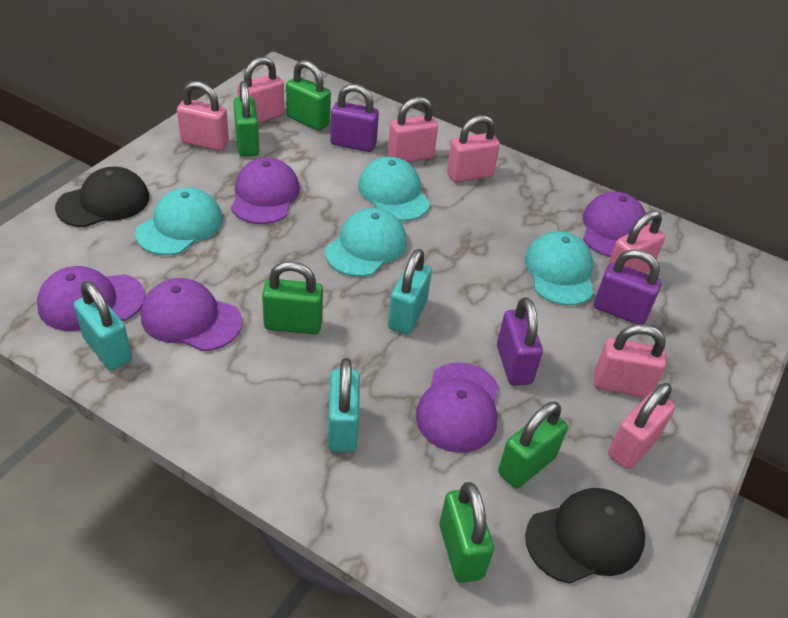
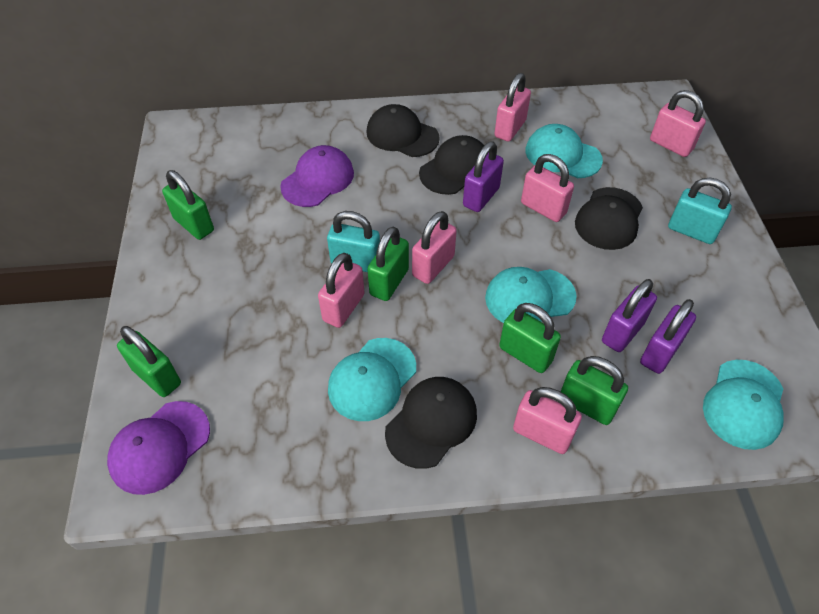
black cap: [55,167,149,227] [525,488,645,584] = 2 -> [367,104,440,157] [385,377,477,469] [419,135,484,195] [575,187,643,250] = 4
pink padlock: [177,81,229,151] [237,57,284,124] [388,97,438,162] [447,115,500,183] [594,324,666,398] [606,210,665,273] [608,383,675,469] = 7 -> [318,253,365,328] [412,211,457,284] [494,73,531,142] [513,387,582,454] [521,154,574,222] [650,90,706,157] = 6
purple cap: [37,266,145,331] [141,278,242,351] [231,158,300,224] [416,362,499,453] [583,192,648,257] = 5 -> [107,401,210,495] [280,145,354,207] = 2
turquoise padlock: [74,281,132,370] [328,358,360,452] [388,249,432,335] = 3 -> [327,211,380,272] [668,178,732,244] = 2

